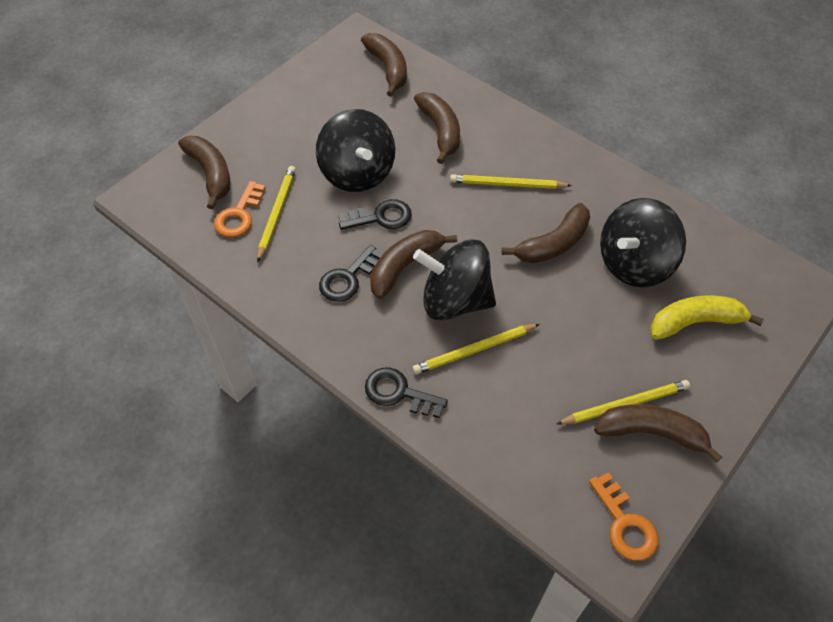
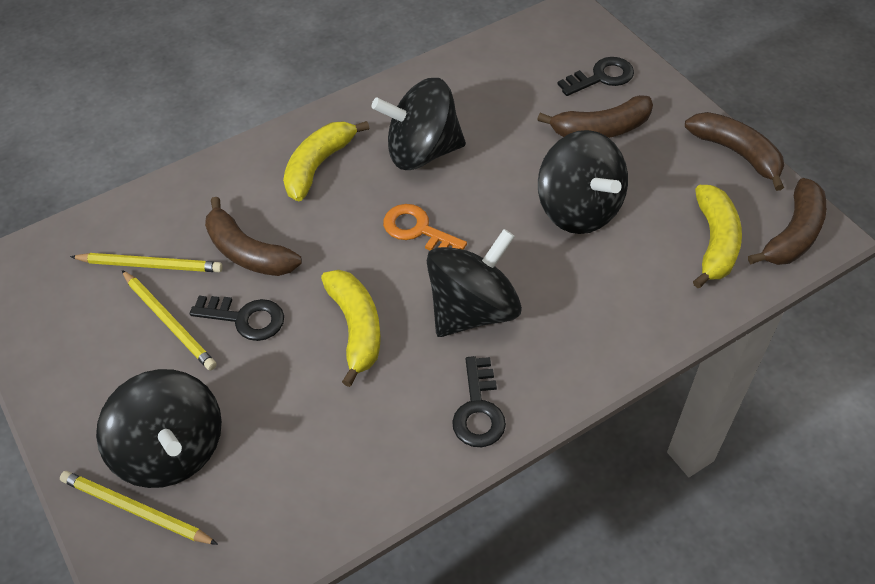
black spinning top: [316,109,395,192] [413,239,496,321] [600,198,686,287] = 3 -> [96,369,222,488] [371,78,466,170] [427,229,522,337] [538,130,628,234] = 4
brown banana: [178,136,231,209] [361,33,407,97] [370,230,457,299] [414,92,460,164] [502,203,590,263] [594,404,722,463] = 6 -> [205,197,302,276] [537,95,653,138] [685,112,784,191] [748,178,827,265] = 4
orange key: [214,181,266,237] [589,472,658,561] = 2 -> [383,204,467,251] = 1
yellow banana: [650,295,764,340] = 1 -> [283,121,369,201] [321,270,381,387] [693,185,742,288] = 3
yellow pencil: [257,166,296,262] [412,324,540,374] [450,174,572,189] [556,380,690,425] = 4 -> [60,471,218,545] [70,253,223,272] [122,270,217,370] = 3

